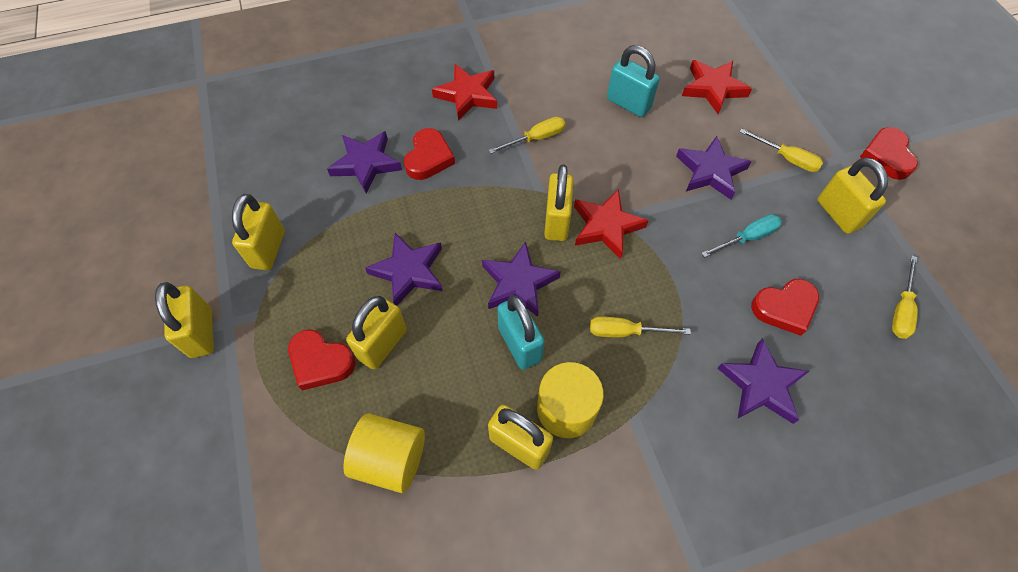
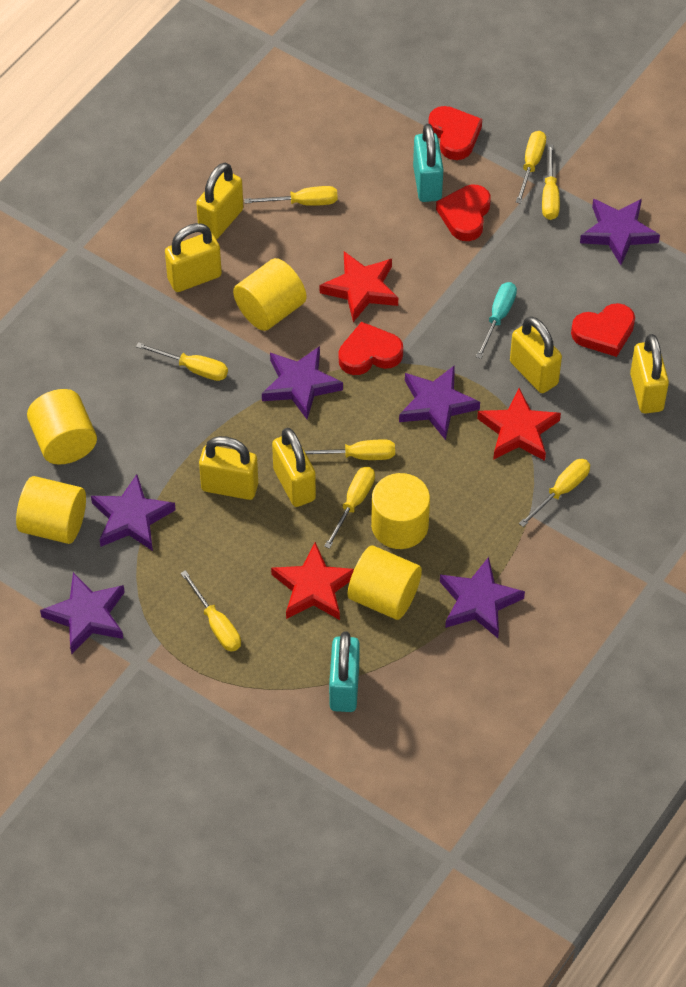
purple star: [327,131,402,194] [365,233,443,305] [482,241,561,317] [676,136,752,200] [717,338,809,424] = 5 -> [40,572,125,654] [91,474,176,551] [262,346,343,419] [399,365,480,440] [440,557,525,638] [580,199,660,265] = 6
yellow cylinder: [343,413,425,493] [537,362,604,438] = 2 -> [16,476,86,544] [27,389,97,464] [233,258,306,331] [348,545,422,620] [371,473,430,549] = 5
yellow screwdriver: [488,117,565,154] [590,317,691,337] [740,129,823,172] [892,256,918,339] = 4 -> [136,342,228,381] [181,570,241,652] [244,186,338,206] [305,439,395,460] [324,467,375,549] [516,131,546,204] [519,459,590,527] [542,144,560,220] = 8

